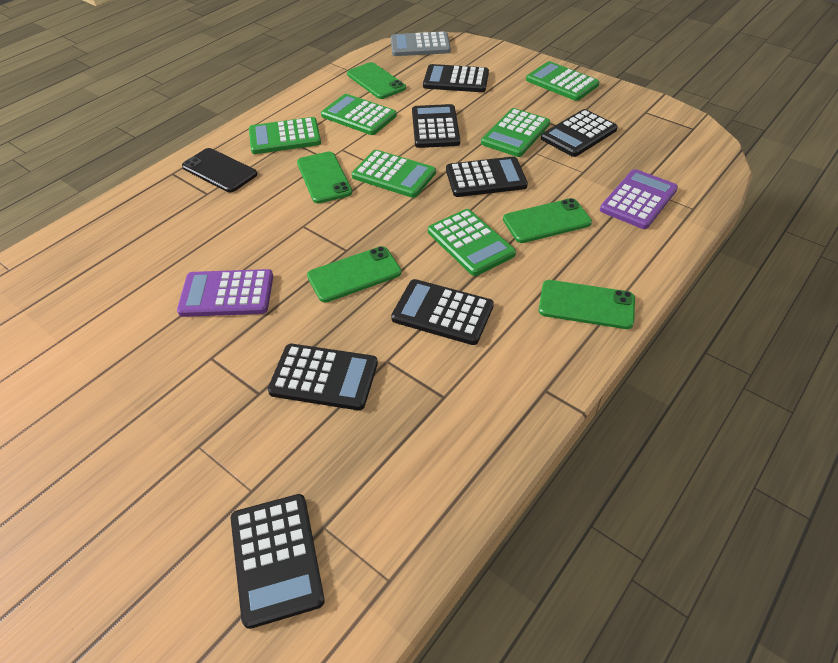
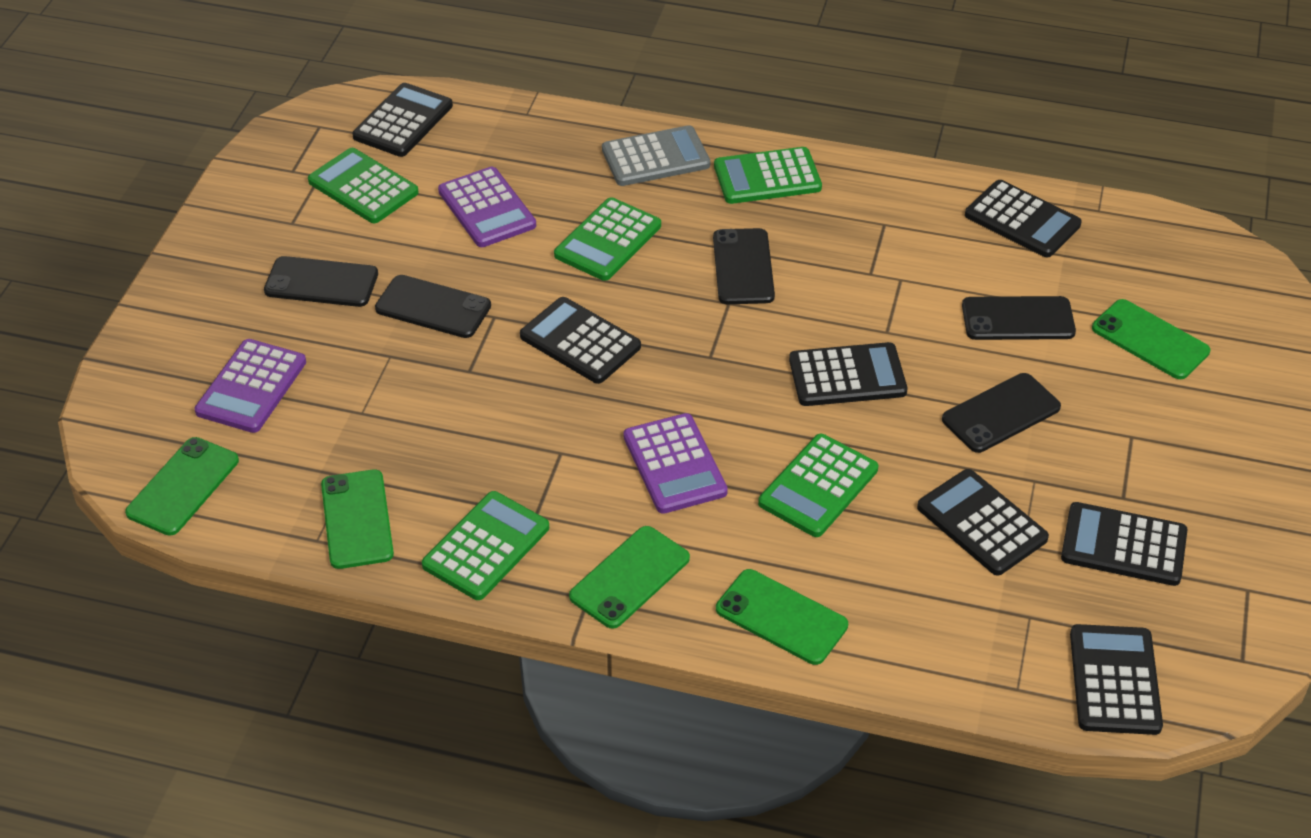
black phone: [182,148,257,192] = 1 -> [264,256,378,307] [375,275,491,338] [713,228,775,304] [942,373,1061,453] [962,296,1076,340] = 5
green calculator: [249,117,321,154] [321,94,397,135] [352,150,436,198] [428,209,516,276] [481,108,550,157] [526,61,599,101] = 6 -> [308,148,419,223] [422,491,549,600] [554,197,661,281] [714,147,822,204] [758,434,878,537] = 5
purple calculator: [177,269,273,317] [600,169,678,229] = 2 -> [194,339,306,433] [438,167,536,247] [624,413,728,514] = 3

